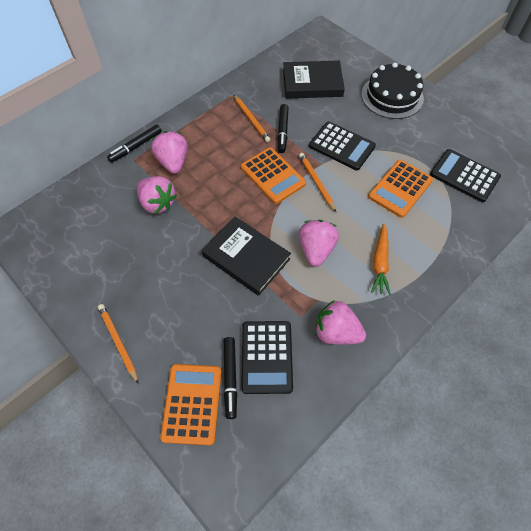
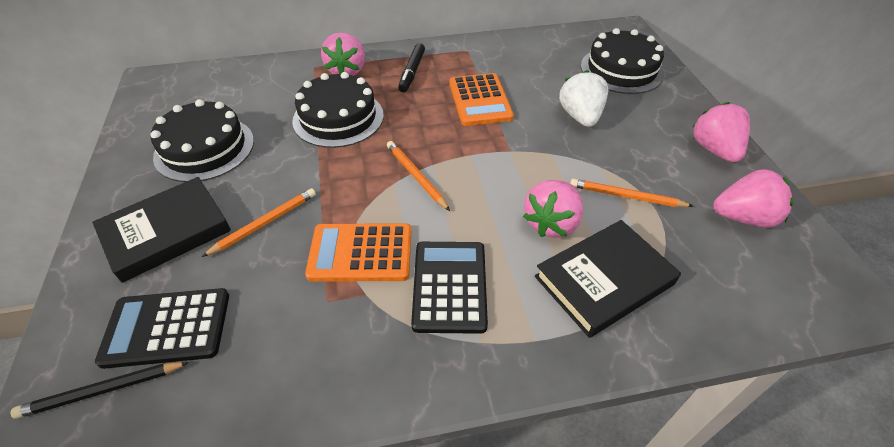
black cake: [362,62,424,119] = 1 -> [151,99,254,182] [292,72,384,148] [581,28,664,94] = 3
black calculator: [241,321,293,394] [309,122,376,170] [430,149,501,202] = 3 -> [95,288,229,369] [411,242,488,334] = 2
black marker: [107,125,162,163] [224,337,237,419] [278,104,289,153] = 3 -> [398,43,425,92] = 1
black pencil: none = 0 -> [10,362,189,419] = 1
orange calculator: [160,364,222,445] [241,147,306,204] [368,160,433,218] = 3 -> [305,223,411,282] [449,73,514,126] = 2
orange carrot: [371,224,391,295] = 1 -> none = 0
white strawberry: none = 0 -> [559,70,608,127] = 1

